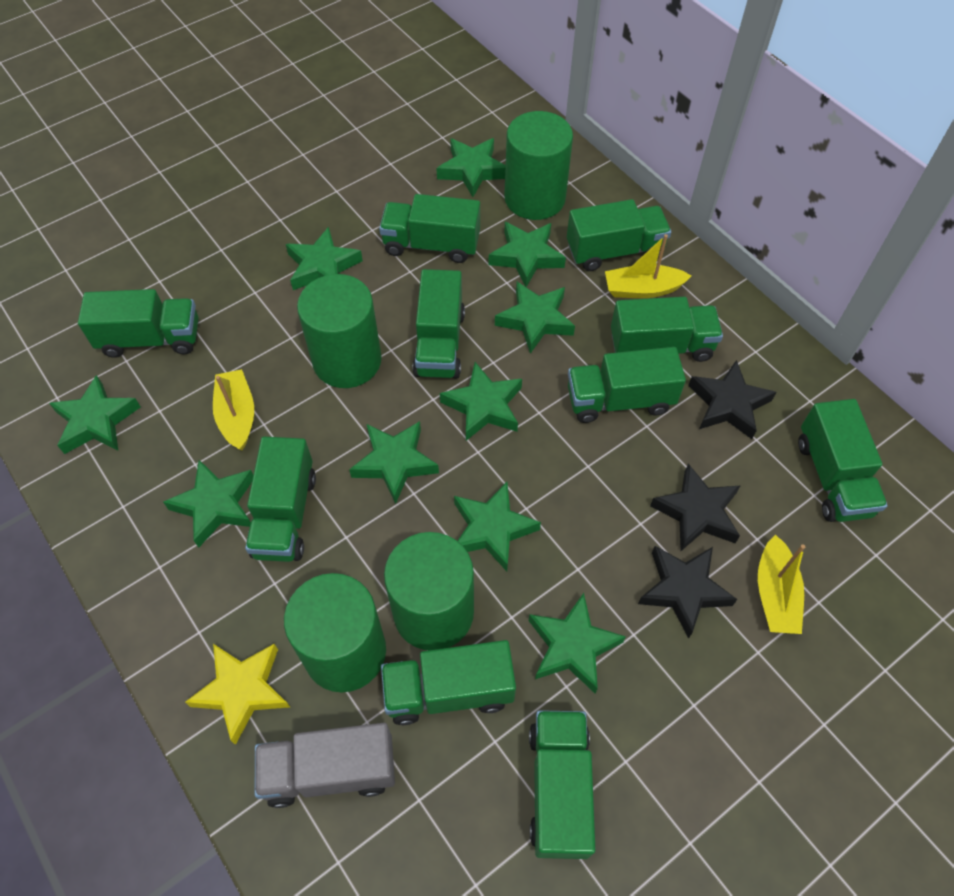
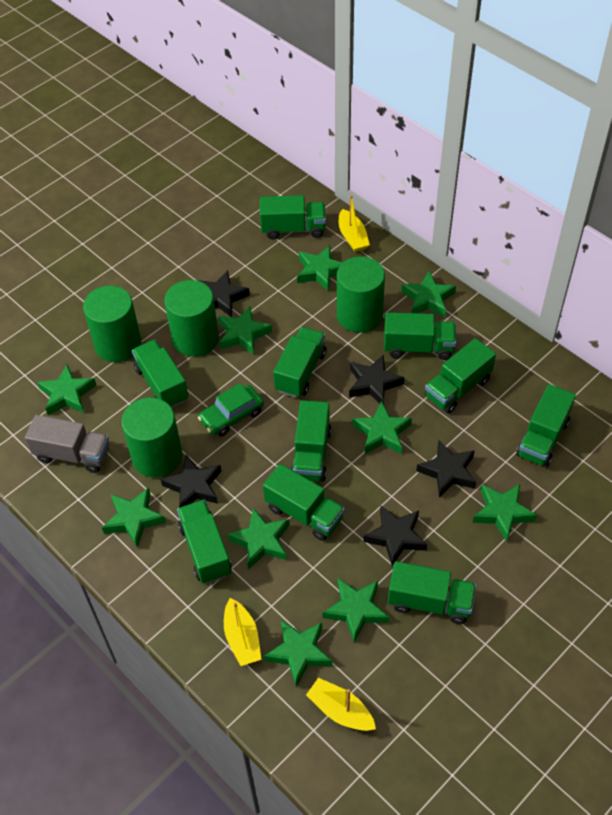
black star: [638,546,737,639] [650,464,741,551] [688,360,776,439] = 3 -> [161,455,221,507] [197,271,250,317] [349,354,405,404] [363,506,427,566] [416,440,476,498] = 5
green car: none = 0 -> [198,383,264,436] = 1
yellow star: [185,644,290,745] = 1 -> none = 0

